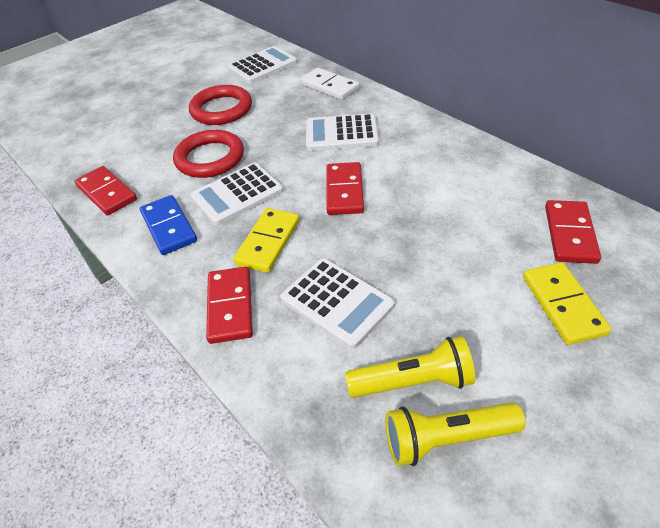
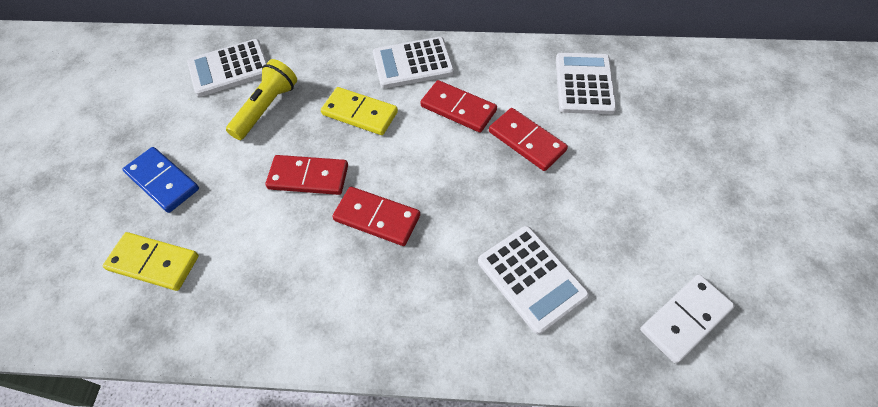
red ring: [173,130,244,178] [189,85,252,125] = 2 -> none = 0
yellow flashlight: [345,336,475,398] [386,402,526,466] = 2 -> [226,59,297,140] = 1

